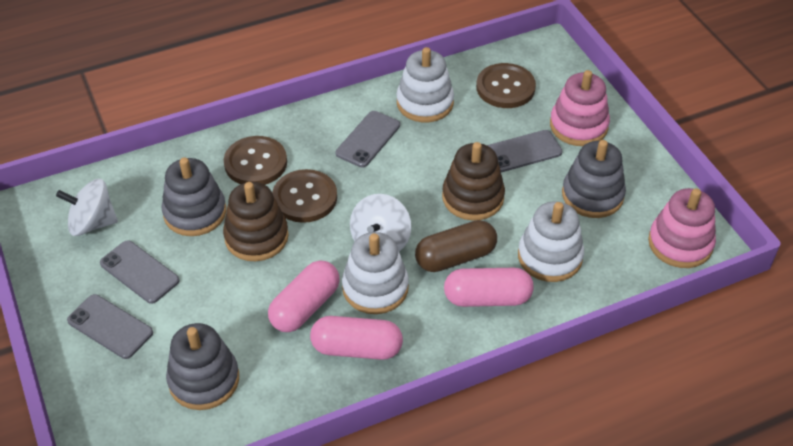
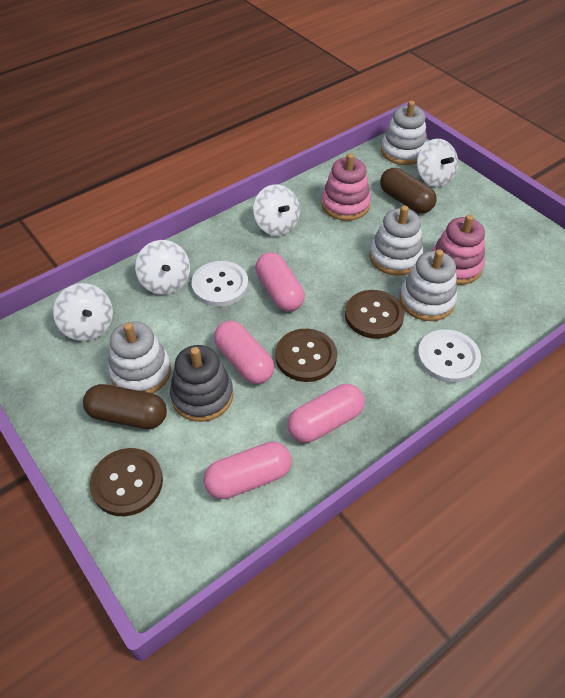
brown capsule: [415,220,497,272] = 1 -> [83,384,167,429] [380,168,437,213] = 2
brown stacking toy: [223,182,289,261] [442,142,505,221] = 2 -> none = 0
grey phone: [67,294,153,359] [100,240,180,304] [336,111,400,168] [487,130,562,172] = 4 -> none = 0
grey stacking toy: [162,157,226,236] [166,323,239,410] [562,140,626,218] = 3 -> [170,345,233,422] = 1
pink capsule: [268,260,340,332] [310,316,403,360] [444,268,534,307] = 3 -> [203,442,292,499] [214,321,274,384] [256,252,305,311] [287,384,365,443] = 4
white button: none = 0 -> [191,261,248,307] [417,329,481,383] = 2
white spinning top: [56,179,118,236] [350,194,411,252] = 2 -> [53,283,113,341] [135,240,190,295] [253,185,300,236] [417,139,458,187] = 4
white stacking toy: [342,232,409,314] [397,47,454,122] [518,201,584,282] = 3 -> [108,322,171,393] [370,206,424,276] [381,101,427,165] [400,249,457,321] = 4

